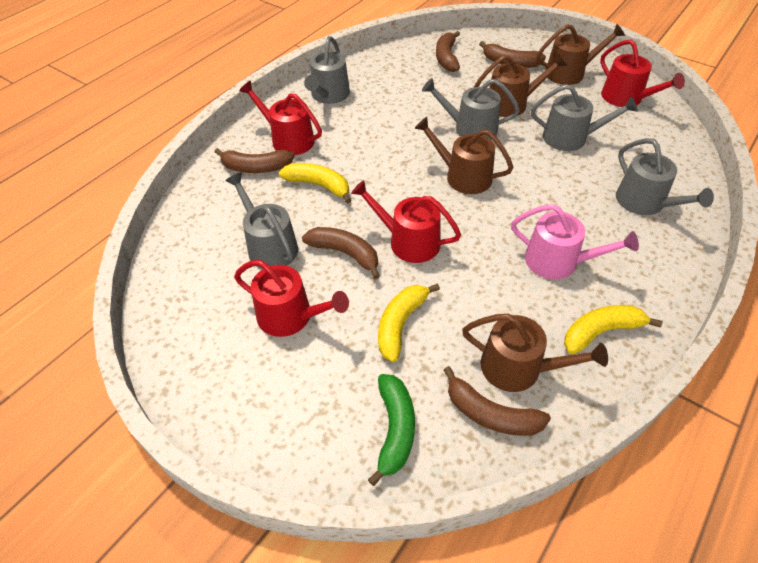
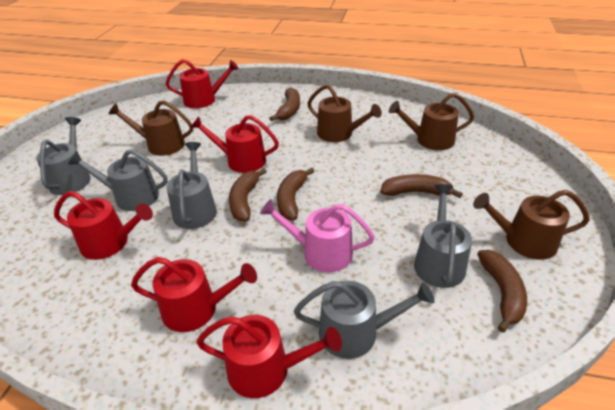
green banana: [368,374,415,486] = 1 -> none = 0
red watering can: [234,260,349,337] [239,81,322,155] [351,180,461,263] [600,39,685,107] = 4 -> [54,191,153,260] [131,257,257,332] [166,59,239,108] [190,115,279,173] [196,315,342,398] = 5
yellow banana: [279,163,351,203] [378,283,440,362] [564,305,663,354] = 3 -> none = 0

